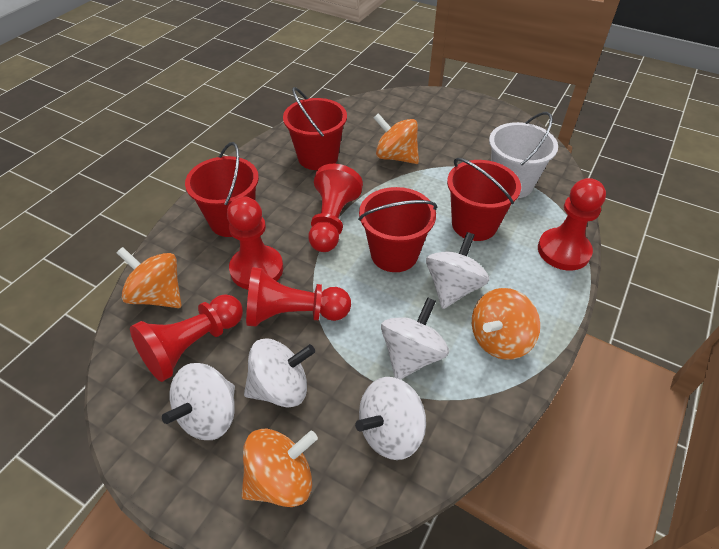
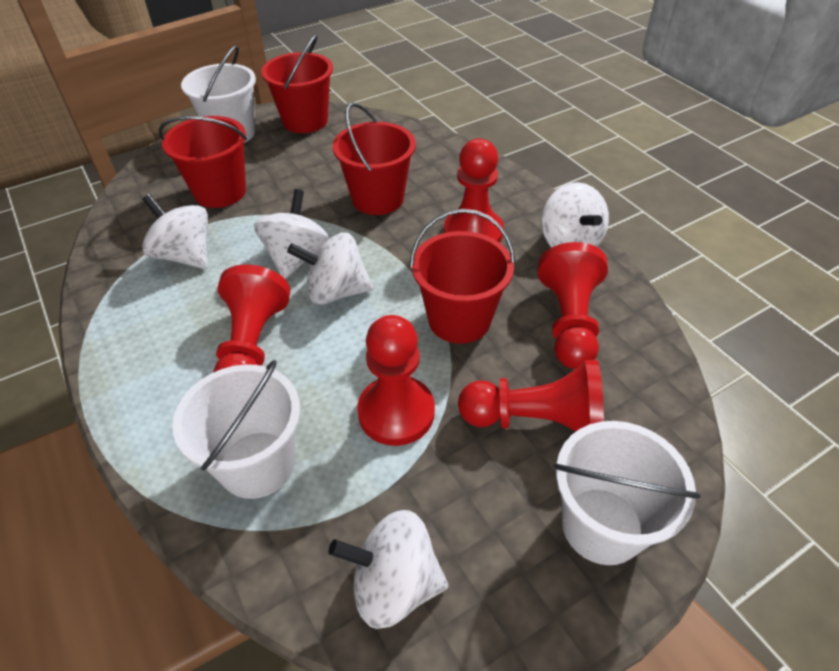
orange spinning top: [116,247,181,308] [242,429,318,507] [374,113,419,164] [472,288,540,360] = 4 -> none = 0
white bucket: [489,112,558,198] = 1 -> [172,360,300,499] [181,45,256,143] [553,421,701,565] = 3

